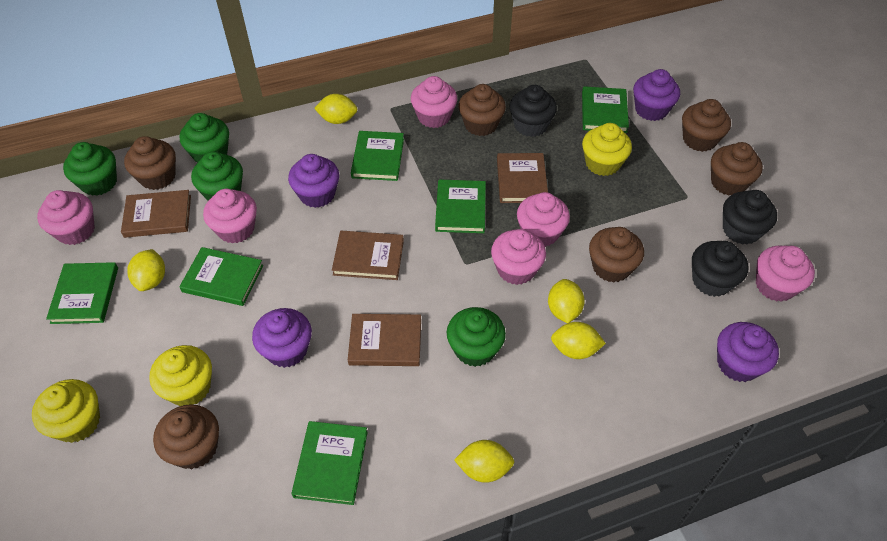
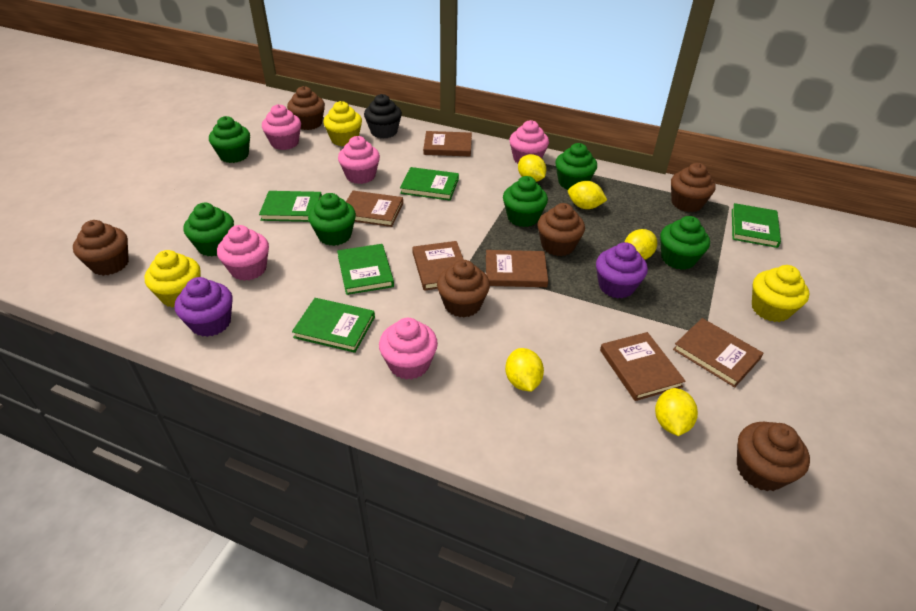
black cupcake: [509,85,557,137] [692,241,748,297] [723,190,777,245] = 3 -> [364,94,402,138] = 1
brown book: [121,190,191,238] [332,231,404,280] [348,314,421,366] [497,153,548,203] = 4 -> [346,190,403,227] [412,241,464,291] [423,131,472,157] [486,250,548,287] [600,332,686,401] [673,318,763,388] = 6
green book: [46,262,118,324] [179,247,263,306] [291,421,368,505] [351,131,404,181] [435,180,486,233] [582,86,629,133] = 6 -> [259,191,322,222] [292,298,375,353] [337,244,394,295] [400,167,459,201] [732,203,781,248] = 5
green cupcake: [63,142,117,196] [180,113,229,163] [191,152,243,201] [446,307,506,367] = 4 -> [184,203,234,257] [209,116,250,163] [308,193,356,246] [503,176,548,227] [555,143,597,190] [660,216,710,270] = 6
pink cupcake: [37,190,95,245] [203,189,257,243] [411,76,457,128] [491,229,546,285] [517,192,570,247] [756,245,815,302] = 6 -> [217,225,269,281] [262,104,301,150] [338,136,380,184] [379,318,438,380] [509,120,549,164] = 5
purple cupcake: [252,308,312,368] [288,154,339,208] [633,69,680,121] [717,322,779,382] = 4 -> [175,277,233,337] [596,242,648,298] = 2

